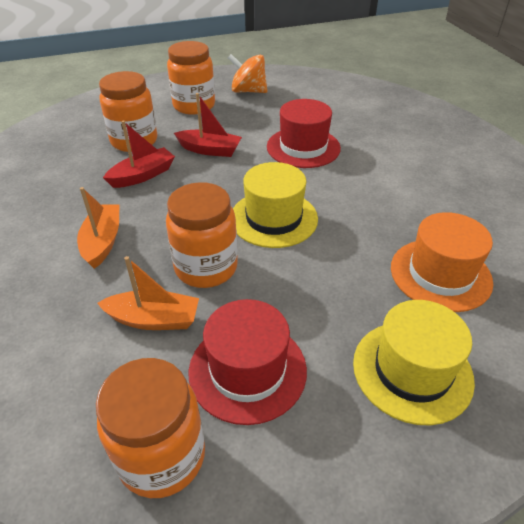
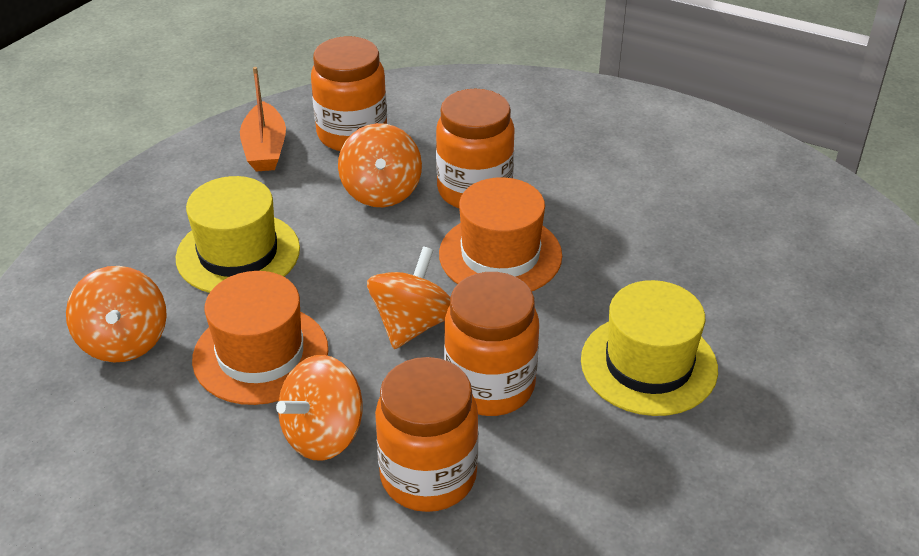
orange boat: [77,187,120,269] [97,256,199,330] = 2 -> [240,67,286,172] = 1
orange hat: [391,212,493,312] = 1 -> [192,271,328,405] [439,177,562,291] = 2
orange spinning top: [228,54,267,93] = 1 -> [66,266,167,363] [276,355,363,461] [338,123,422,207] [367,246,450,349] = 4
red boat: [103,120,175,188] [174,93,242,157] = 2 -> none = 0
red hat: [189,299,307,425] [267,99,341,168] = 2 -> none = 0

